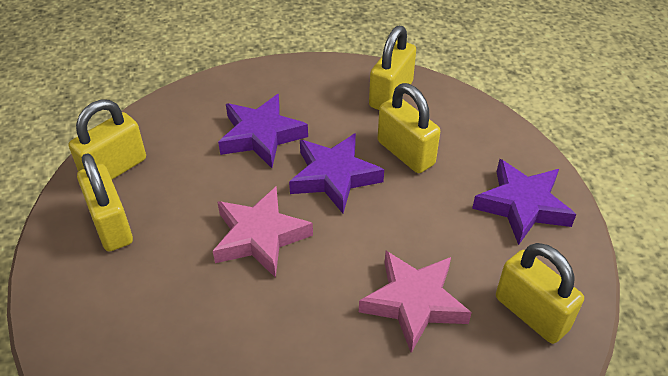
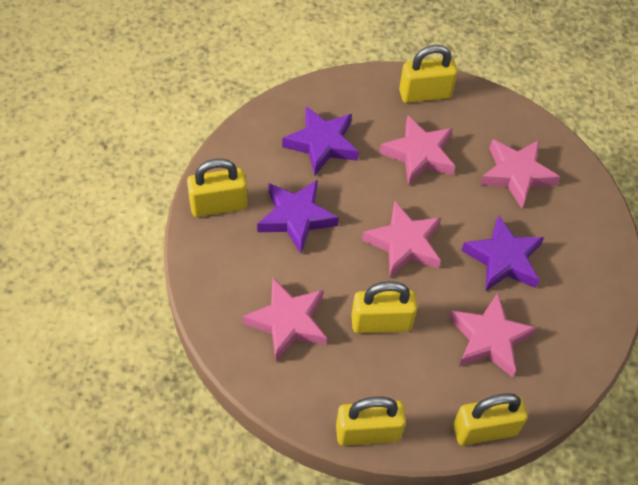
pink star: [213,187,313,278] [359,251,472,353] = 2 -> [242,278,327,361] [362,201,442,277] [379,116,456,186] [449,293,537,377] [480,139,560,209] = 5

